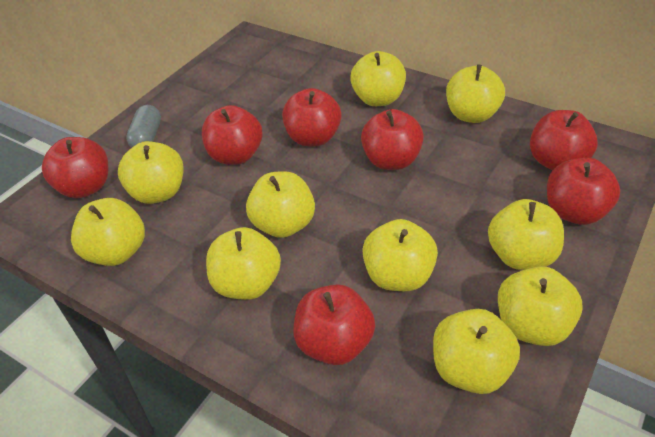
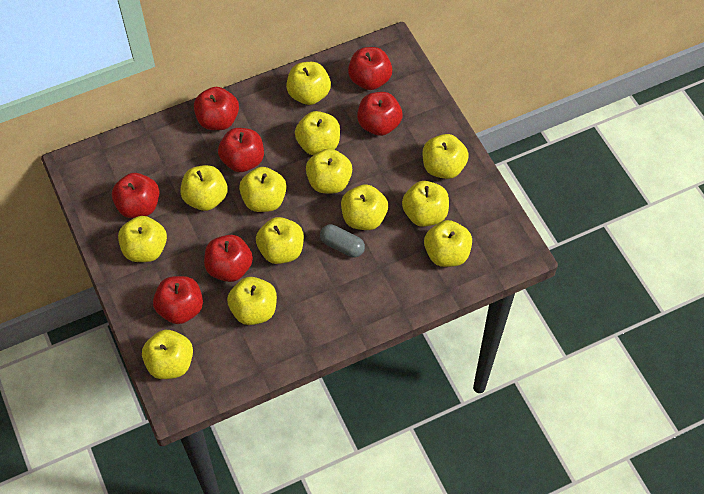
yellow apple: [71,198,145,266] [118,141,183,204] [206,227,281,300] [246,171,315,238] [350,51,406,106] [362,219,438,291] [433,309,520,394] [446,64,505,123] [488,199,564,270] [498,266,583,346] = 10 -> [118,216,167,262] [142,330,193,379] [180,165,228,211] [227,277,277,325] [239,167,287,212] [256,217,304,264] [286,62,331,105] [295,111,340,155] [306,149,352,194] [341,184,388,230] [402,181,449,227] [423,134,469,179] [424,220,472,267] = 13

